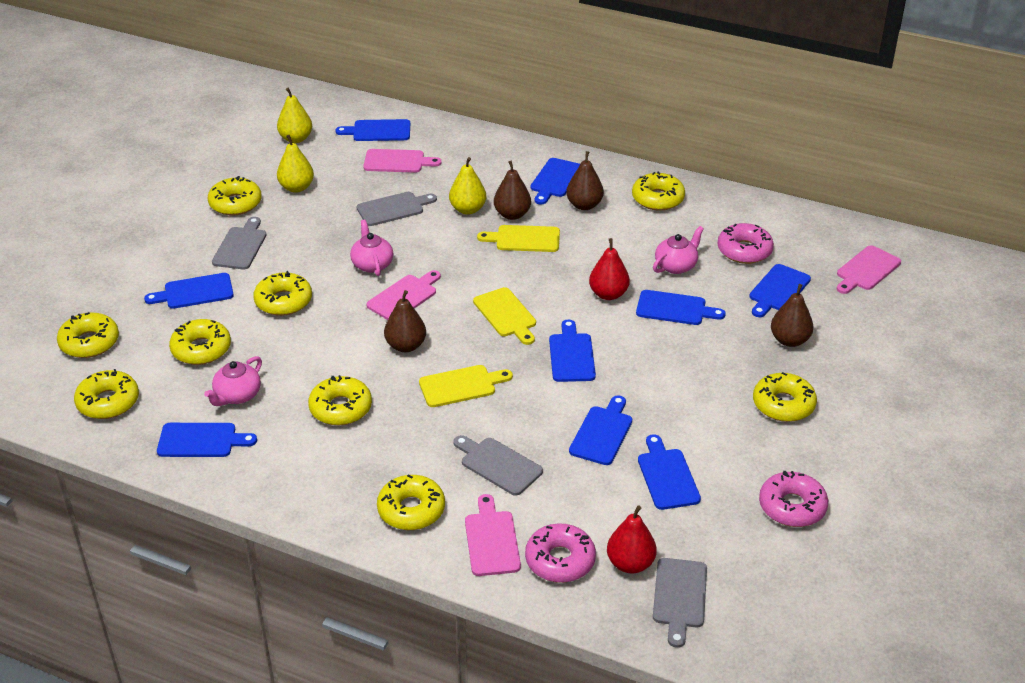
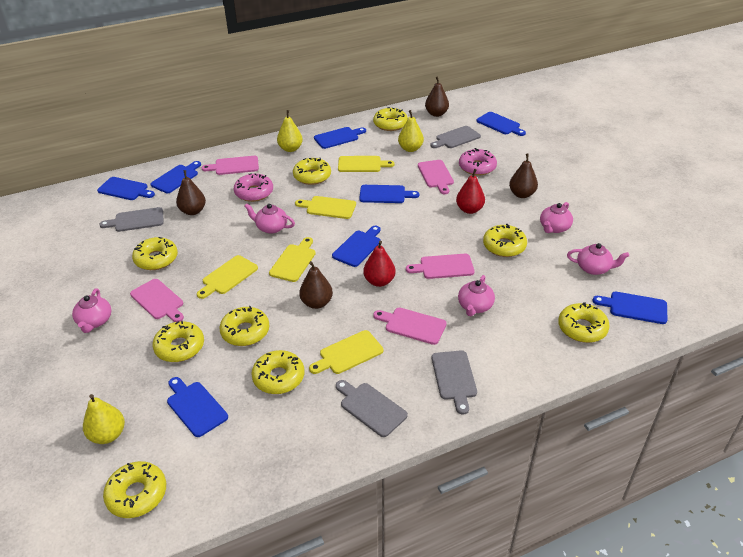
blue cutting board: [144,273,234,309] [157,423,257,457] [335,119,410,141] [530,158,580,205] [549,319,596,382] [569,395,632,465] [636,290,726,325] [638,434,701,510] [749,264,811,317] = 9 -> [97,177,155,200] [150,161,201,193] [167,377,228,437] [314,127,366,149] [332,226,381,267] [359,185,419,203] [477,112,526,136] [592,292,668,324] = 8
pink cutting board: [363,149,442,173] [366,270,441,320] [465,494,521,576] [837,245,901,294] = 4 -> [130,279,184,322] [202,156,259,175] [373,308,447,345] [406,254,475,279] [418,160,454,194] = 5
pink donut: [525,523,596,583] [717,223,774,264] [759,471,828,527] = 3 -> [234,173,273,202] [459,148,497,176] = 2
pink teapot: [204,356,262,406] [350,220,393,276] [653,226,704,274] = 3 -> [72,288,111,333] [244,203,295,234] [458,275,495,316] [540,202,573,233] [567,243,629,275] = 5
yellow cutting board: [419,365,513,407] [473,287,536,345] [477,225,560,252] = 3 -> [197,255,258,299] [269,237,316,282] [295,196,356,219] [309,330,383,374] [338,156,395,172] = 5

